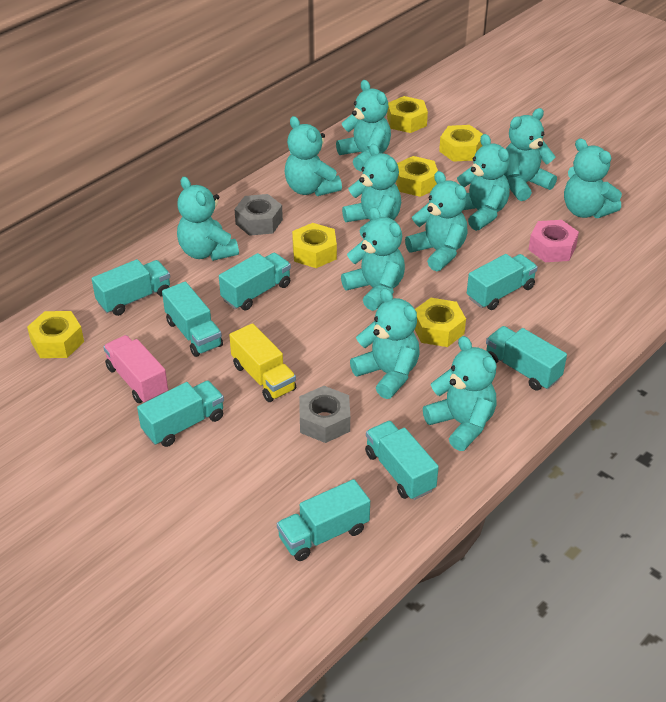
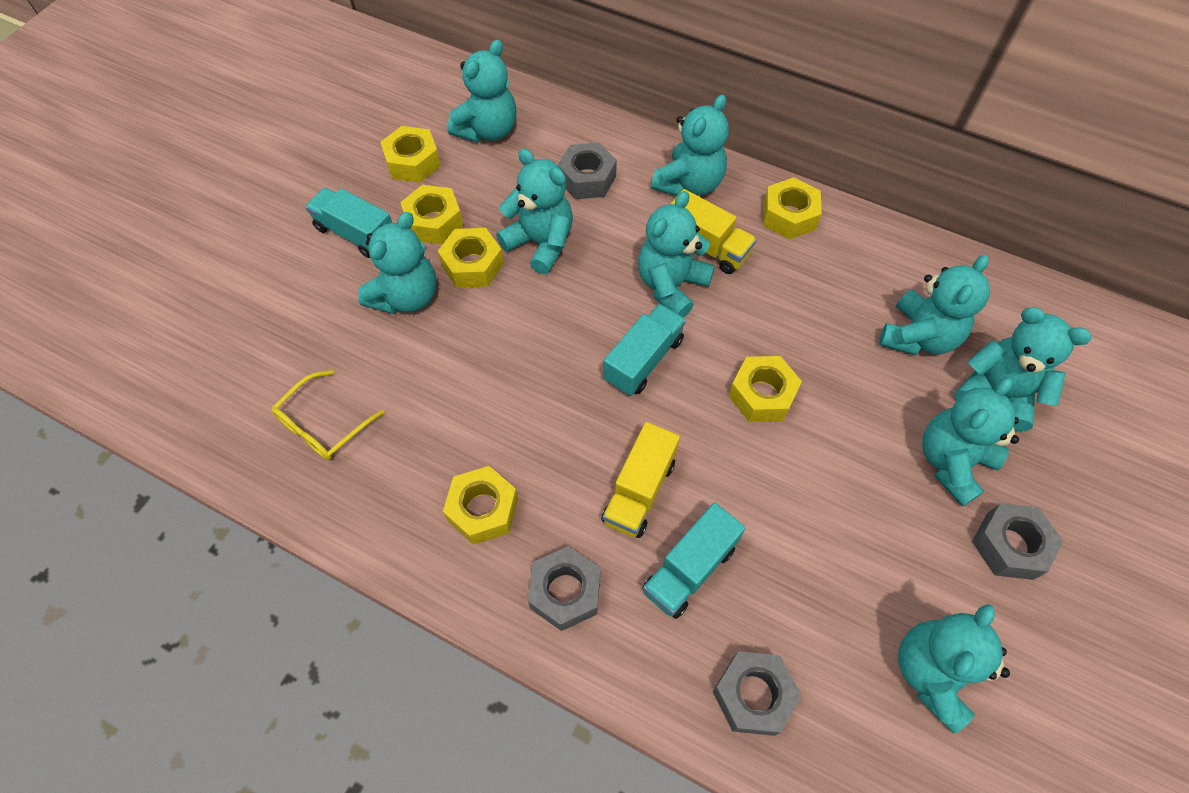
grey nut: [234,194,283,236] [299,386,350,443] = 2 -> [528,546,600,631] [558,143,617,199] [713,651,802,736] [972,503,1063,580] = 4
pink nut: [528,220,579,262] = 1 -> none = 0
pink truck: [103,335,168,403] = 1 -> none = 0
turquoise teddy bear: [177,177,239,261] [284,116,342,196] [336,80,391,172] [341,207,405,311] [342,144,401,238] [350,288,420,399] [405,171,467,272] [423,336,497,451] [457,134,510,231] [504,108,557,201] [564,138,622,218] = 11 -> [358,212,437,314] [447,40,517,142] [496,149,573,274] [638,191,715,318] [651,94,729,196] [879,255,990,355] [898,604,1010,734] [922,378,1019,507] [954,307,1091,432] = 9
turquoise truck: [92,259,170,316] [137,381,224,447] [162,282,223,357] [219,253,291,310] [277,479,370,561] [365,421,439,500] [467,254,538,310] [486,326,567,391] = 8 -> [305,188,392,258] [603,304,686,396] [642,503,745,619] = 3
yellow glasses: none = 0 -> [272,370,385,460] = 1
yellow truck: [229,323,296,402] = 1 -> [602,422,680,538] [670,189,757,274] = 2

